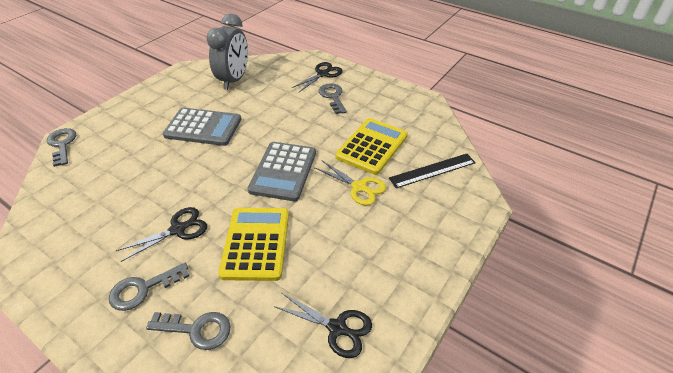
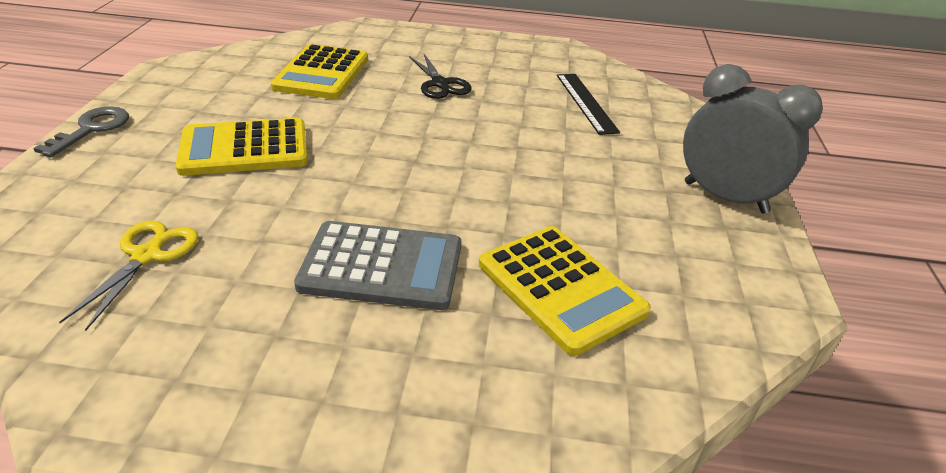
black scissors: [116,207,207,262] [273,293,372,358] [292,62,343,92] = 3 -> [409,54,472,99] = 1
grey calculator: [163,108,241,146] [247,142,316,201] = 2 -> [294,221,461,310] = 1
grey key: [47,128,76,167] [109,263,190,311] [146,312,231,350] [319,83,347,114] = 4 -> [33,106,129,157] = 1
yellow calculator: [218,208,289,281] [335,118,408,175] = 2 -> [175,118,308,176] [270,44,368,99] [479,226,651,356] = 3

